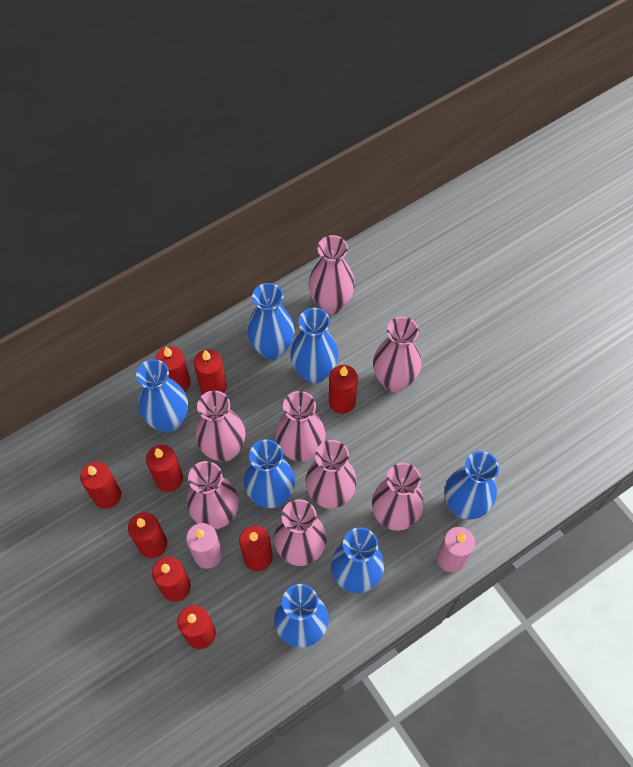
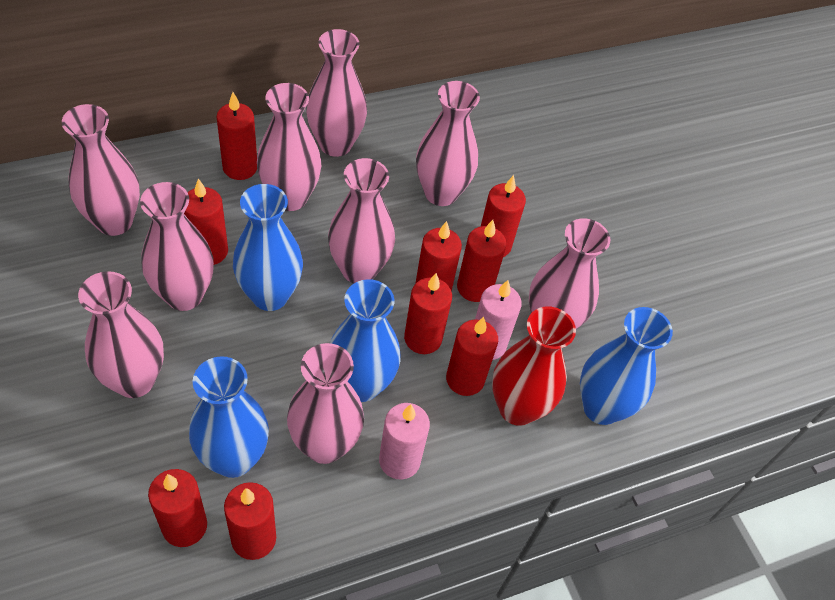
blue vase: [136,359,188,432] [244,439,295,508] [247,283,295,360] [274,584,329,648] [290,308,338,384] [331,527,384,593] [445,451,499,520] = 7 -> [189,356,269,478] [233,184,303,311] [330,279,400,402] [580,307,673,425] = 4
pink vase: [187,461,239,529] [195,390,246,462] [274,499,327,566] [276,391,326,462] [305,440,357,509] [308,235,355,315] [372,463,424,531] [373,317,421,392] = 8 -> [62,104,140,236] [78,271,164,398] [140,182,214,311] [257,83,321,211] [287,343,364,464] [306,29,367,157] [328,158,395,283] [416,81,480,206] [529,218,610,329] = 9
red vase: none = 0 -> [492,306,576,426] = 1

